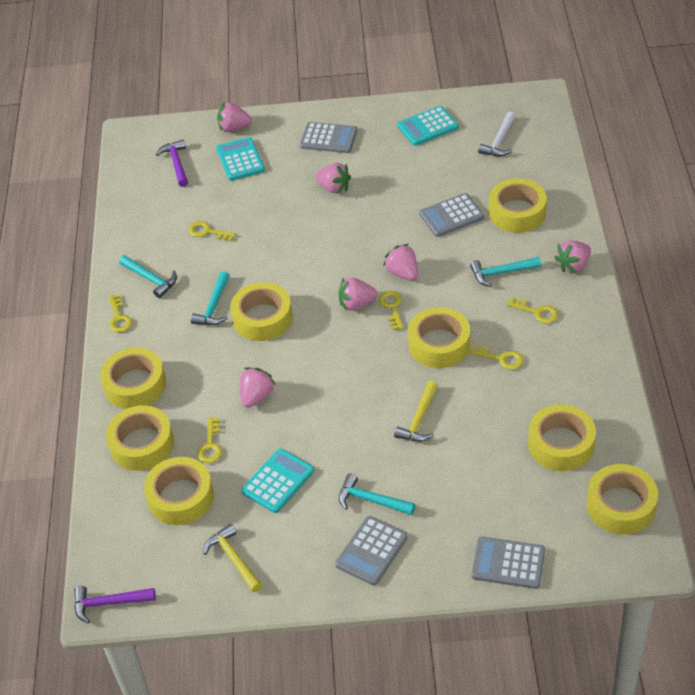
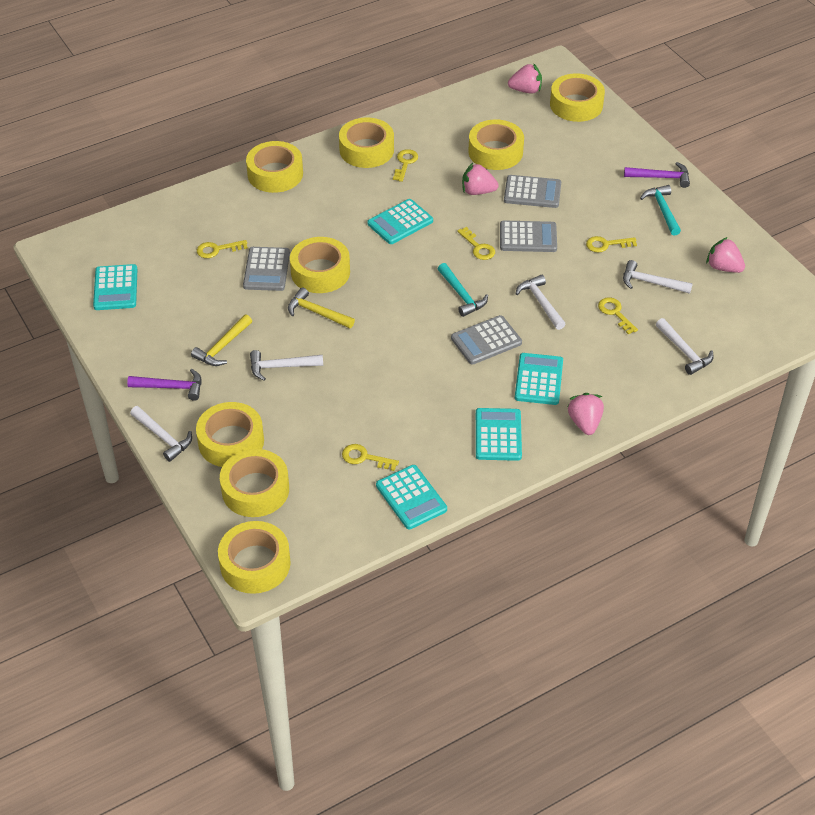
pink strawberry: [217,103,252,132] [240,367,276,408] [315,163,351,194] [339,277,377,311] [383,244,418,281] [554,240,591,273] = 6 -> [462,163,499,195] [508,63,542,94] [567,393,604,435] [706,237,745,273] = 4
turquoise calculator: [216,137,265,181] [242,448,314,513] [397,106,458,146] = 3 -> [93,264,138,310] [367,199,433,244] [376,465,447,529] [476,408,522,461] [515,353,563,405] = 5
turquoise hammer: [119,255,177,298] [191,271,230,325] [339,473,415,515] [470,257,541,287] = 4 -> [438,263,488,317] [640,185,681,236] = 2
white hammer: [478,112,516,156] = 1 -> [130,406,192,462] [250,350,323,381] [516,275,565,330] [623,260,693,294] [656,318,713,375] = 5

